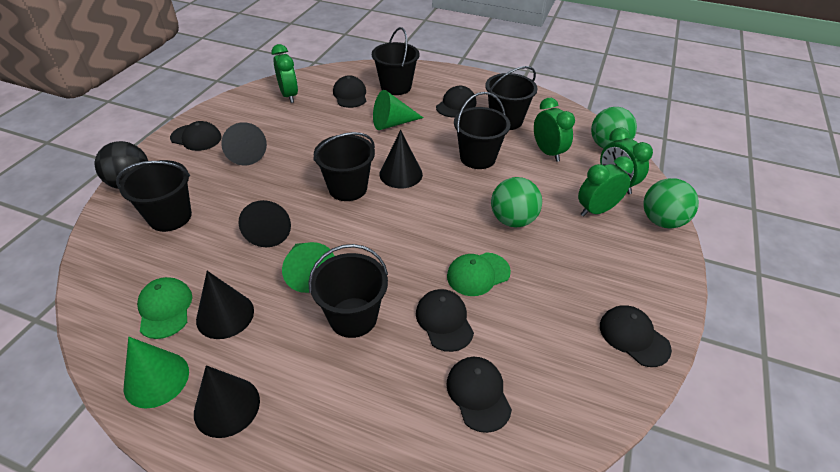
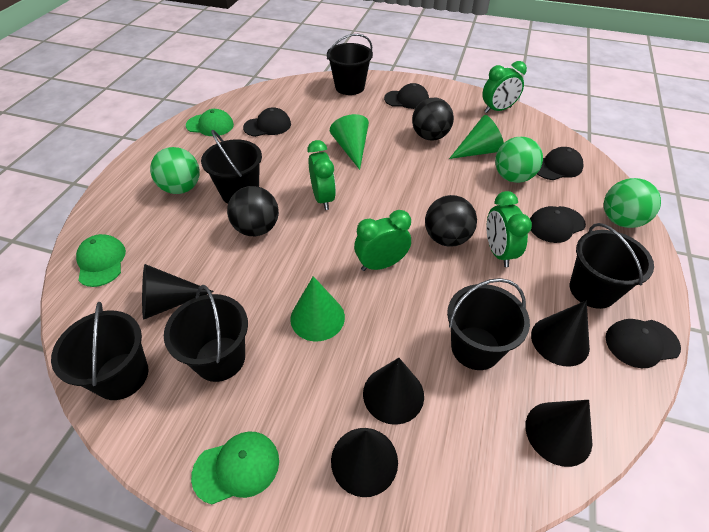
black ball: [95,141,148,189] = 1 -> [227,186,279,236] [412,98,454,141] [425,195,477,247] = 3
black cap: [170,121,222,151] [333,75,366,108] [416,289,474,352] [436,86,477,117] [447,357,512,433] [600,305,672,367] = 6 -> [243,107,291,137] [384,83,429,109] [530,206,586,243] [537,147,583,180] [605,319,681,368] = 5
green cap: [137,277,192,339] [447,252,511,296] = 2 -> [76,234,126,287] [186,109,234,136] [191,431,279,505] = 3

